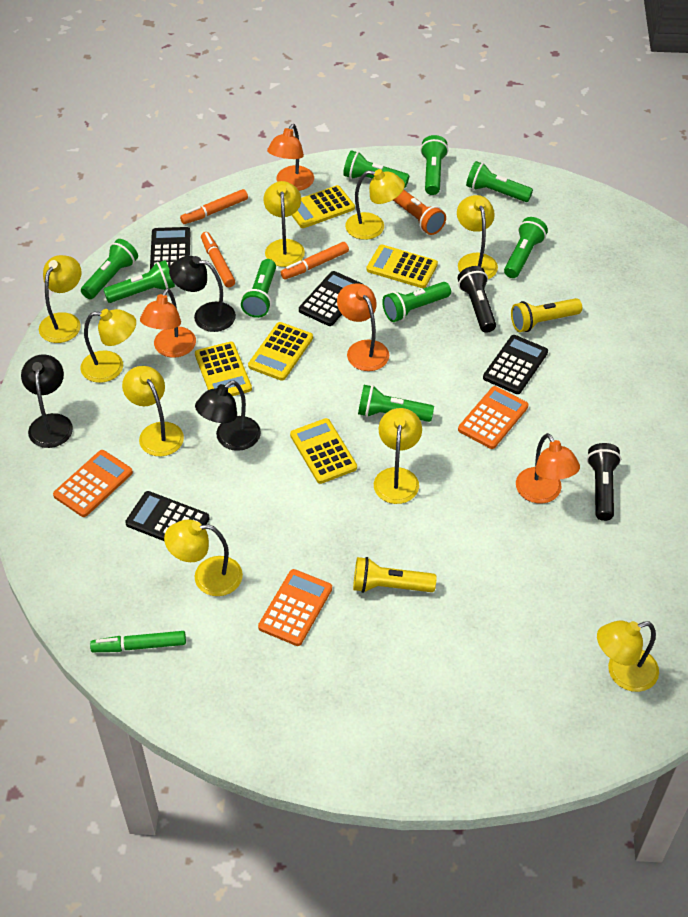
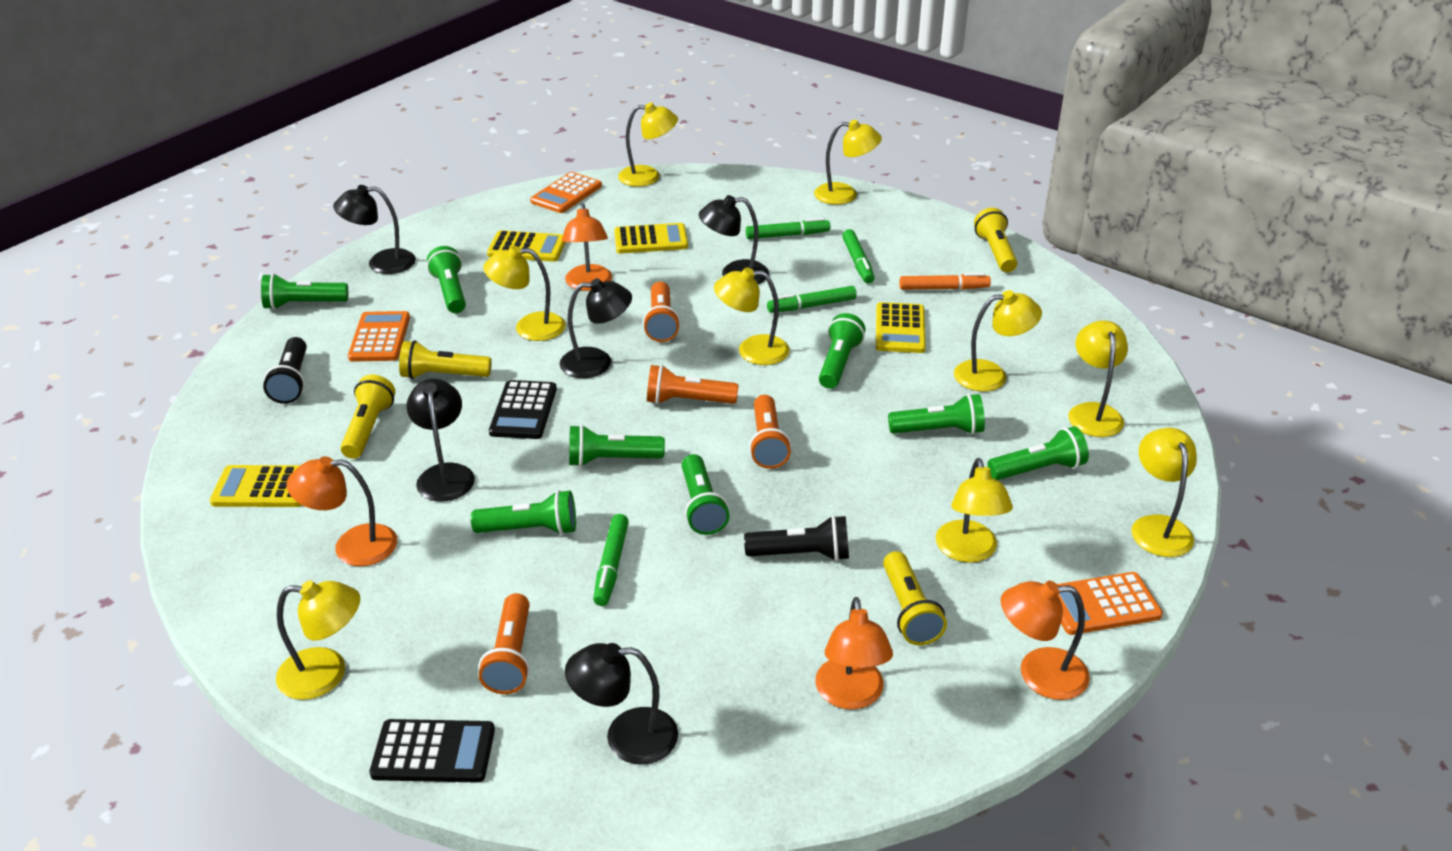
black calculator: [125,491,210,541] [150,227,190,270] [299,271,363,326] [483,335,548,394] = 4 -> [369,719,495,783] [489,380,557,439] = 2
black lamp: [21,354,73,448] [169,256,236,332] [195,380,261,451] = 3 -> [333,185,416,274] [406,379,475,502] [560,278,632,378] [565,643,678,765] [699,195,769,284] = 5
green flashlight: [81,239,138,299] [103,260,175,303] [241,259,276,318] [343,150,409,188] [358,385,434,422] [382,282,451,322] [420,135,448,195] [466,161,533,202] [504,217,548,278] = 9 -> [261,273,348,310] [427,246,466,313] [471,490,576,535] [569,425,665,467] [682,454,730,535] [819,313,866,389] [888,394,985,435] [987,426,1089,480] = 8
green marker: [90,631,186,652] = 1 -> [593,514,629,606] [746,218,830,239] [767,286,857,313] [842,229,875,284] = 4
orange flashlight: [393,190,446,235] = 1 -> [479,593,530,694] [643,282,680,342] [647,365,738,404] [749,395,791,469] = 4
orange marker: [180,189,248,224] [201,232,235,287] [280,242,349,279] = 3 -> [899,273,991,290] = 1
yellow calculator: [195,342,252,396] [248,322,313,381] [290,418,357,484] [292,185,355,228] [366,245,438,288] = 5 -> [210,465,302,507] [487,230,566,262] [614,223,688,254] [876,302,926,353] = 4
yellow flashlight: [353,557,436,593] [511,298,582,332] = 2 -> [340,375,395,459] [399,340,492,379] [883,551,947,645] [974,208,1017,273] = 4

